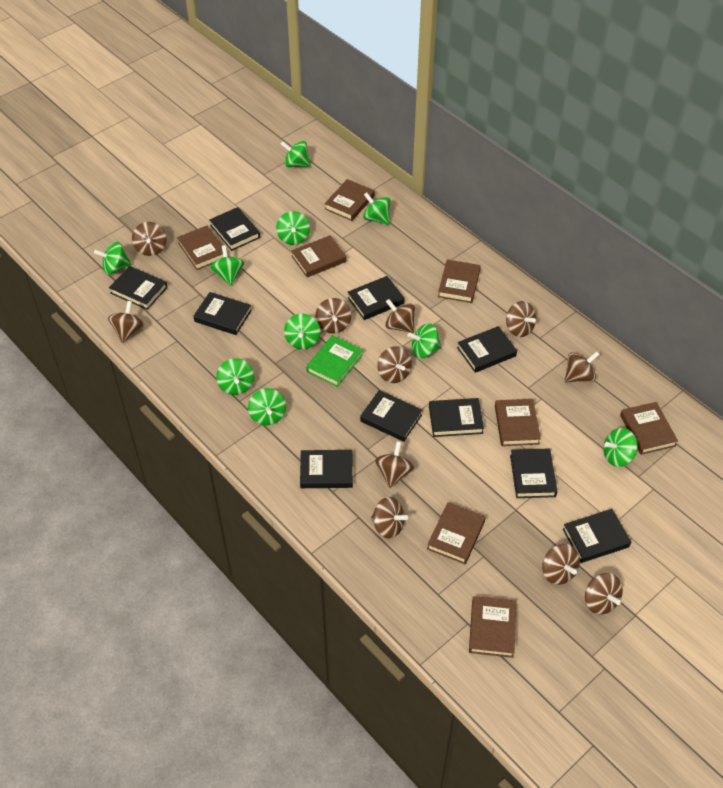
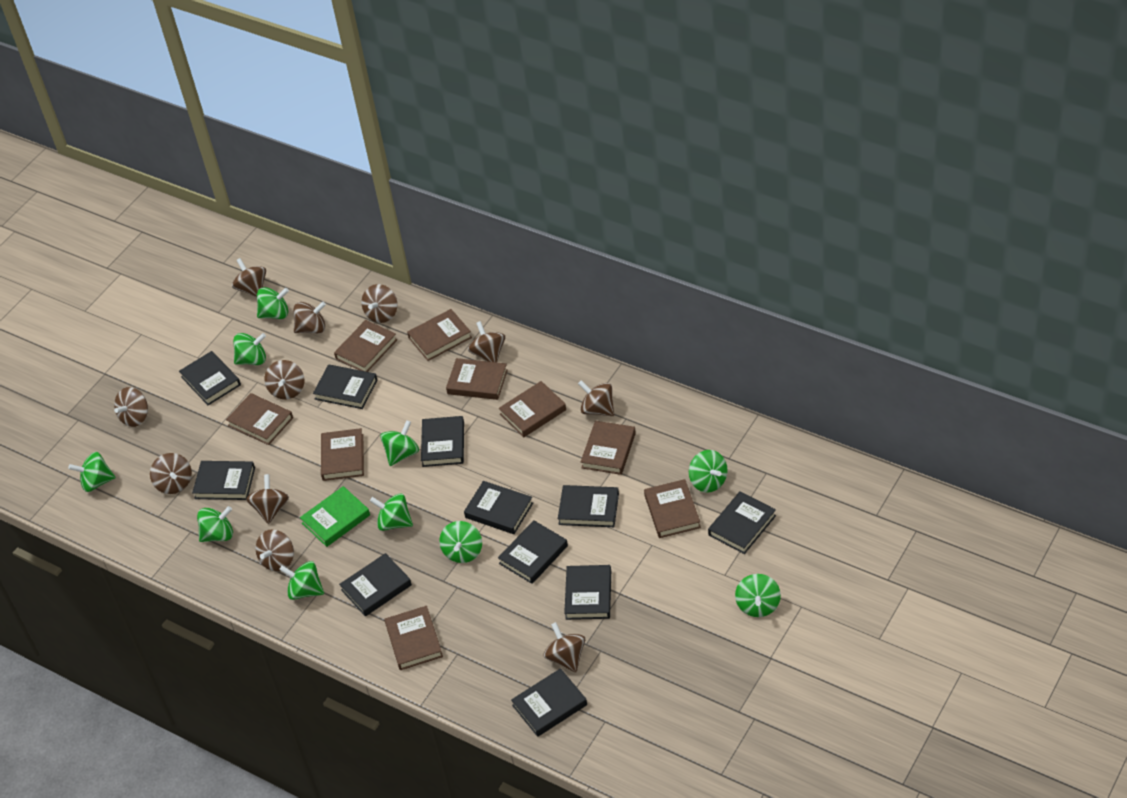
black book: [109,266,168,310] [193,292,252,335] [209,207,260,251] [300,450,353,488] [347,276,404,320] [360,390,422,442] [429,398,484,437] [457,326,517,373] [510,449,558,498] [563,509,631,563] = 10 -> [179,351,241,405] [192,461,255,500] [313,364,377,409] [339,553,412,617] [421,416,464,467] [464,481,533,534] [498,520,568,584] [511,668,587,737] [558,485,619,527] [564,565,611,620] [708,491,776,554] = 11
brown book: [177,226,223,270] [291,236,346,277] [325,179,374,221] [427,502,486,564] [438,259,481,303] [469,596,516,658] [495,399,541,446] [620,402,678,455] = 8 -> [226,393,293,445] [321,428,364,481] [334,320,397,372] [384,606,443,670] [407,309,472,361] [446,358,508,400] [499,381,566,437] [581,421,636,475] [644,479,701,538] = 9

